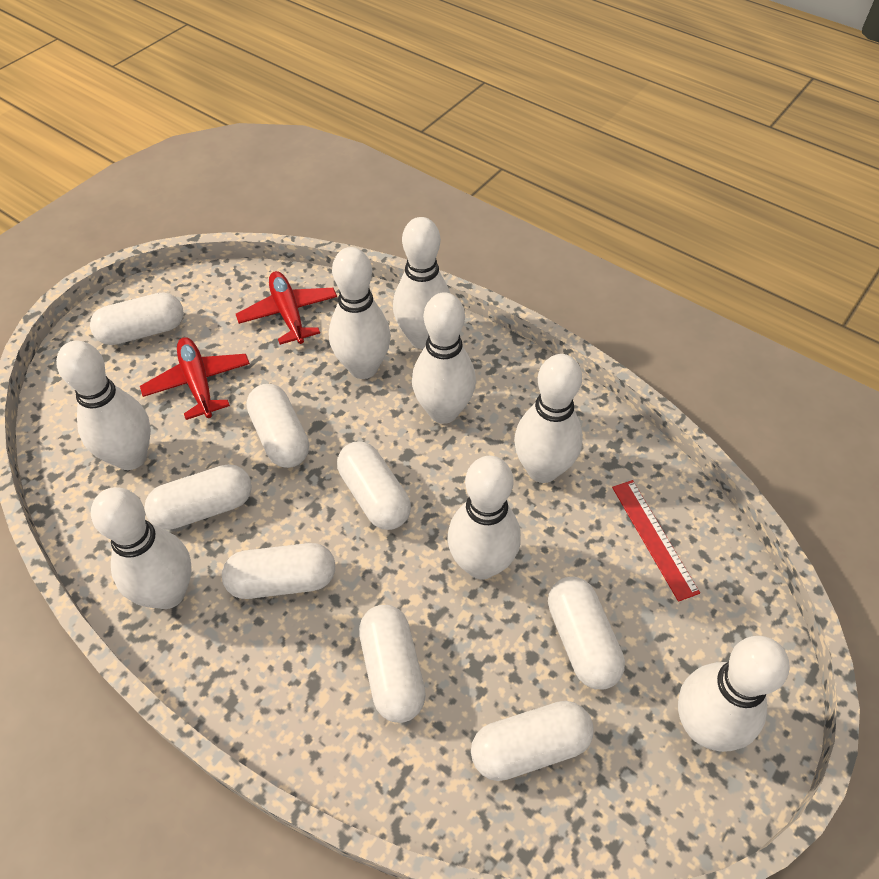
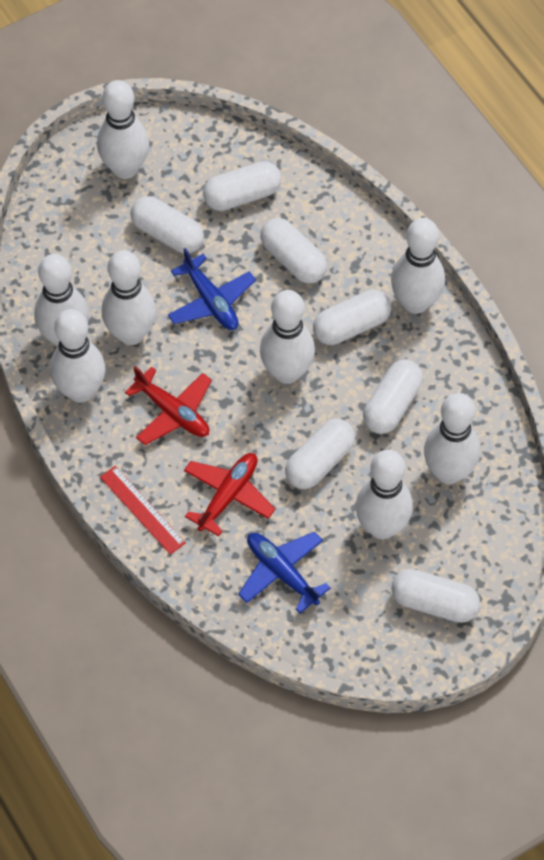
blue plane: none = 0 -> [168,248,256,330] [238,532,331,613] = 2
white capsule: [90,292,184,345] [144,464,252,530] [222,543,335,599] [247,384,309,468] [337,442,411,530] [359,605,426,723] [471,701,594,781] [548,577,625,690] = 8 -> [130,196,204,254] [203,161,281,211] [260,218,327,284] [285,419,355,489] [313,290,391,345] [363,360,423,434] [391,569,480,623] = 7

